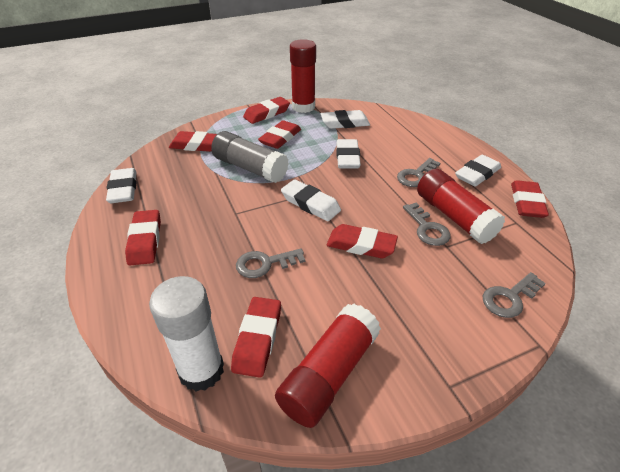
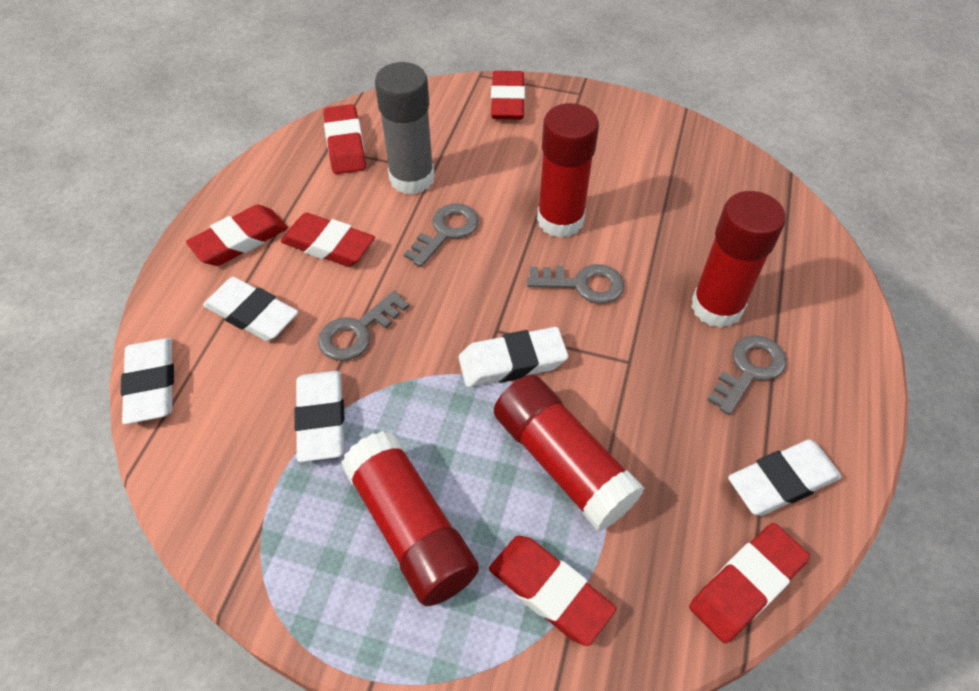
red eraser: [125,210,161,266] [169,131,217,152] [231,297,281,378] [243,97,290,124] [258,120,301,149] [327,224,398,258] [511,180,549,218] = 7 -> [186,205,288,266] [281,213,375,267] [323,104,366,174] [489,536,616,646] [491,71,525,120] [689,523,810,643] = 6
red glue stick: [275,303,381,428] [290,39,316,113] [417,169,505,244] = 3 -> [341,431,479,606] [494,375,644,531] [537,103,599,238] [691,191,786,328] = 4
white glue stick: [149,276,224,392] = 1 -> none = 0

